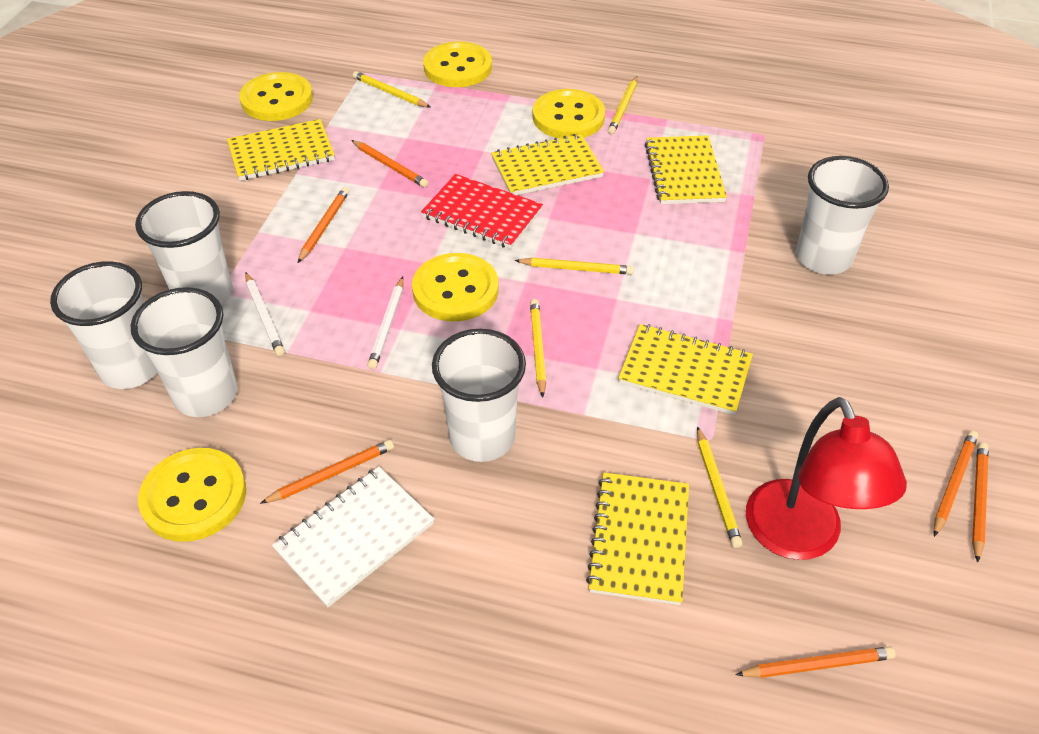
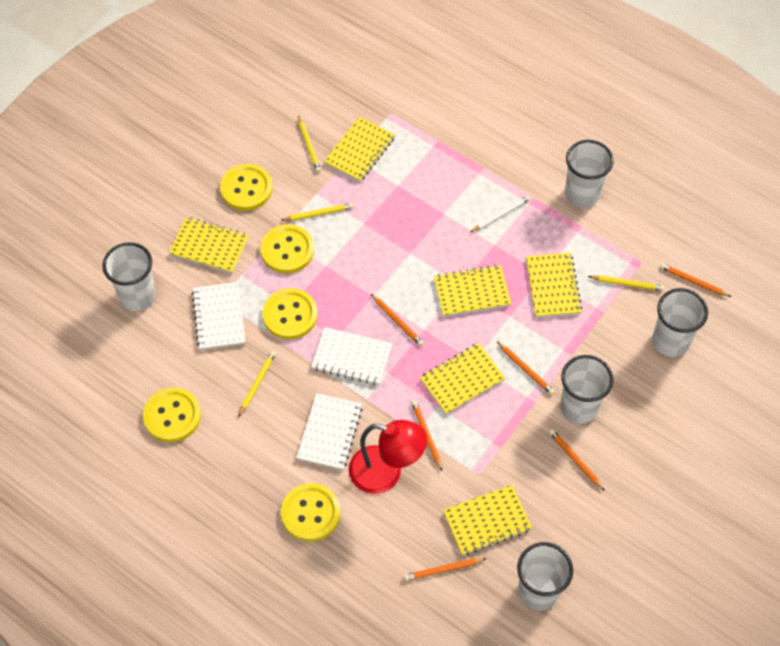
red notebook: [421,174,543,249] = 1 -> none = 0
white notebook: [272,467,434,607] = 1 -> [192,282,246,350] [296,393,363,470] [311,327,392,385] = 3
white pencil: [245,272,285,356] [368,277,404,369] = 2 -> [470,195,531,232] = 1
yellow notebook: [227,119,335,181] [491,134,604,195] [586,473,689,605] [618,324,753,415] [645,136,727,204] = 5 -> [169,217,249,273] [324,117,395,182] [420,343,505,414] [434,265,511,317] [443,485,532,555] [526,253,582,318] = 6
yellow pencil: [353,71,431,108] [514,258,634,275] [530,299,546,398] [608,76,638,135] [697,426,743,548] = 5 -> [238,350,276,417] [280,203,353,221] [298,115,321,173] [588,275,664,291] = 4

